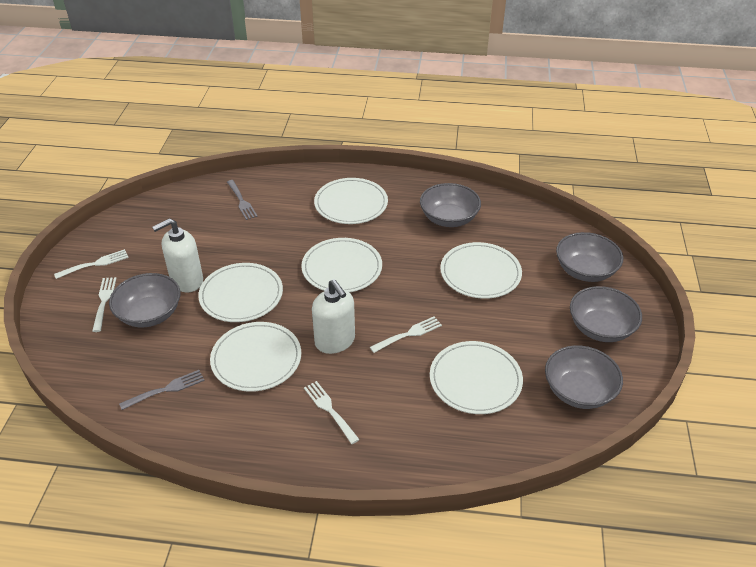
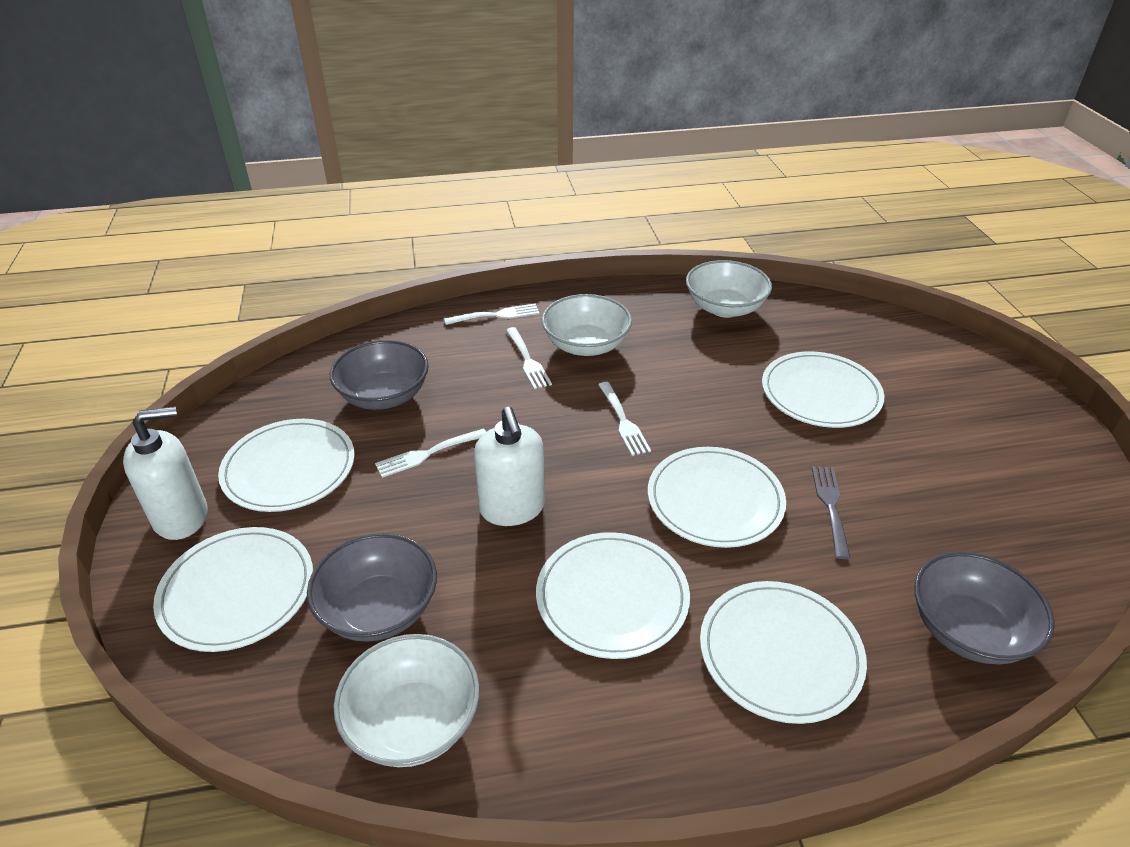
grey bowl: [109,273,180,327] [420,183,481,227] [545,345,623,409] [556,232,623,282] [570,286,642,342] = 5 -> [307,533,437,642] [330,340,429,410] [914,552,1055,664] = 3
grey fork: [119,370,205,410] [227,180,258,220] = 2 -> [812,466,850,559] = 1
white bowl: none = 0 -> [333,634,479,767] [542,294,632,356] [686,260,772,318] = 3

